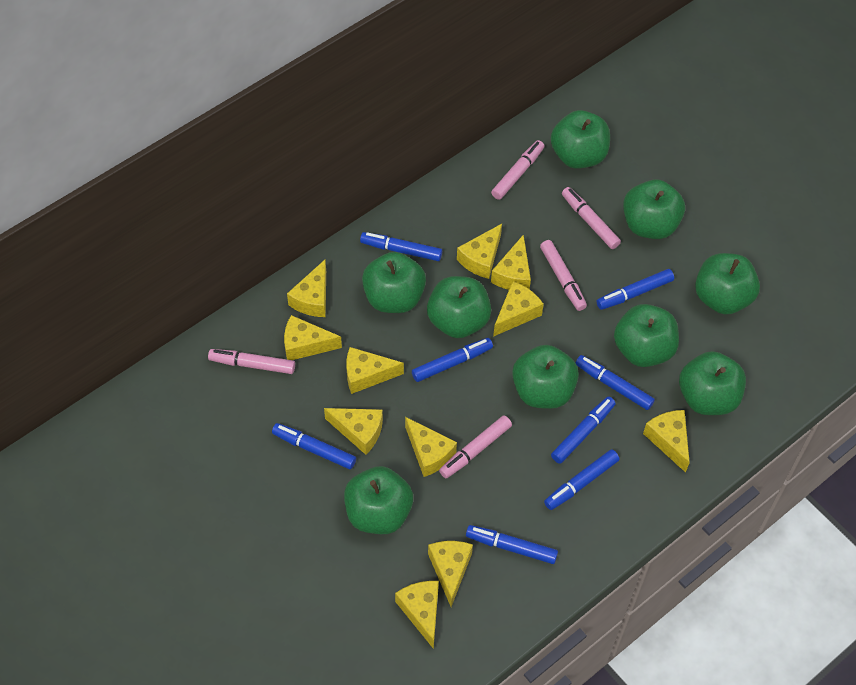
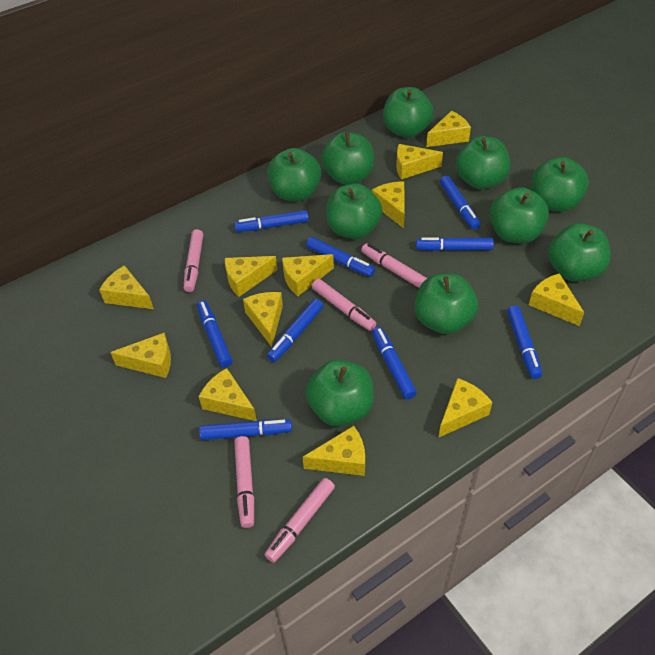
blue marker: [272,423,356,469] [360,232,442,261] [412,338,493,382] [466,525,558,564] [544,449,619,510] [551,396,616,464] [576,355,655,410] [597,269,674,310] = 8 -> [197,300,233,368] [199,419,292,440] [234,210,309,232] [267,299,323,362] [306,237,375,277] [372,327,417,399] [416,237,494,251] [440,176,480,230] [507,305,542,379] = 9
green apple: [344,466,413,534] [362,252,426,313] [427,276,491,338] [512,345,579,409] [551,110,610,169] [614,304,679,367] [623,180,685,239] [679,351,746,415] [695,253,760,315] = 9 -> [267,148,321,201] [305,359,374,426] [321,132,374,185] [326,184,383,239] [383,87,434,138] [415,273,478,334] [456,136,510,189] [490,187,549,243] [531,157,589,212] [548,223,611,281] = 10
yellow cheese: [284,315,342,360] [287,260,326,317] [324,408,383,455] [346,347,404,394] [395,581,439,649] [405,417,457,477] [428,541,473,607] [457,224,502,279] [491,235,531,290] [493,281,544,337] [643,410,690,473] = 11 -> [99,265,154,309] [110,333,171,378] [199,368,257,421] [225,256,278,297] [243,292,283,347] [282,254,334,296] [303,426,365,476] [372,181,405,228] [396,144,443,179] [426,111,471,147] [438,378,492,438] [529,273,584,326] = 12

